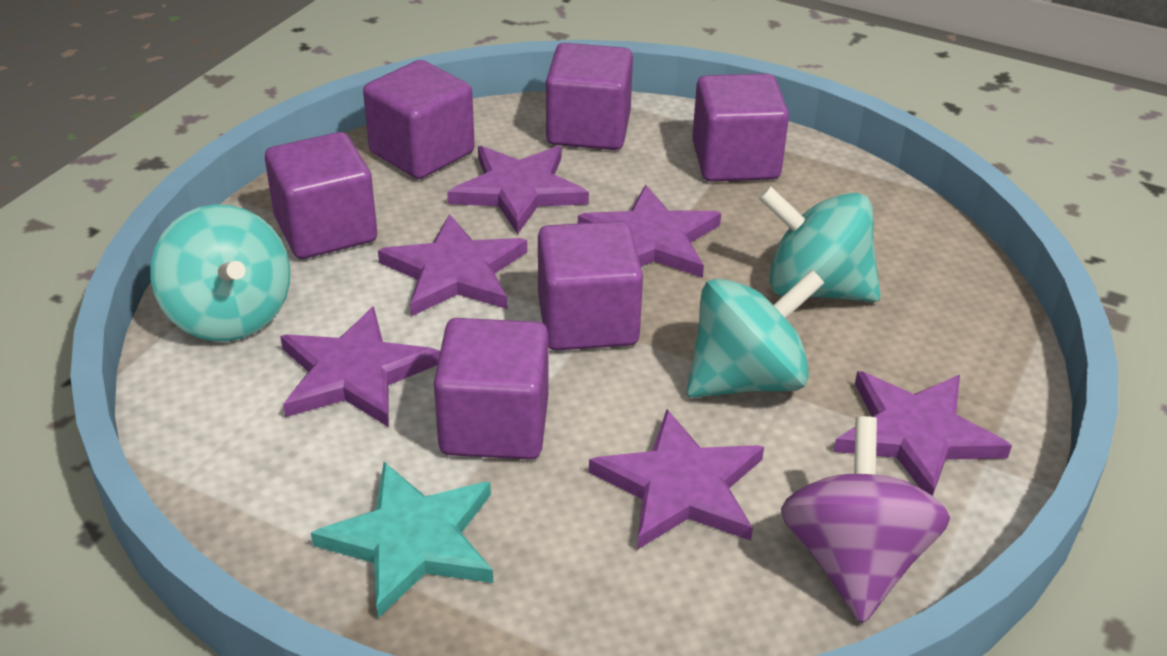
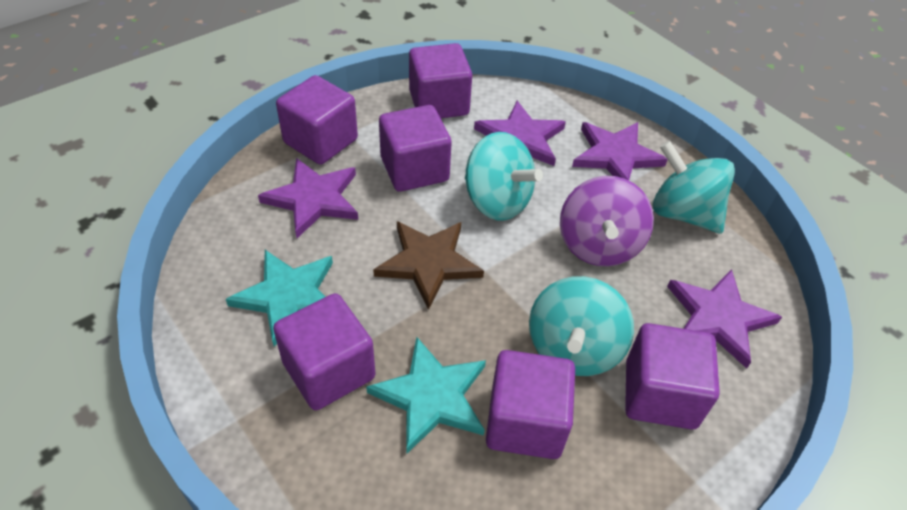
brown star: none = 0 -> [373,221,484,310] = 1
purple star: [280,306,440,427] [378,214,527,316] [447,146,589,234] [578,185,721,278] [589,409,764,550] [833,371,1012,496] = 6 -> [258,158,358,238] [474,101,566,166] [572,122,668,180] [667,269,782,369] = 4
turquoise star: [311,462,493,618] = 1 -> [226,250,333,347] [366,337,486,453] = 2

